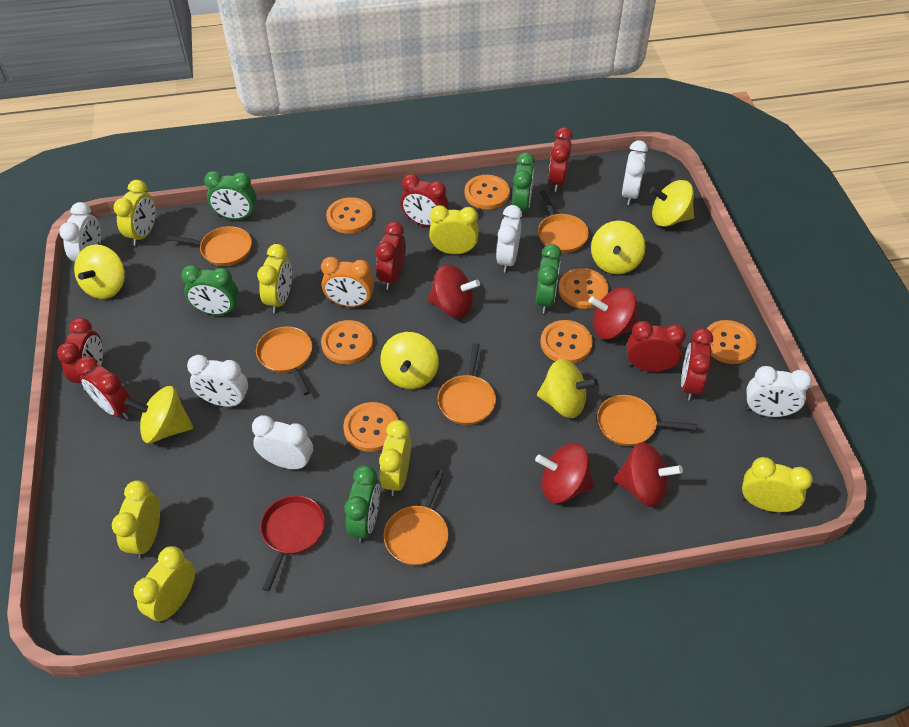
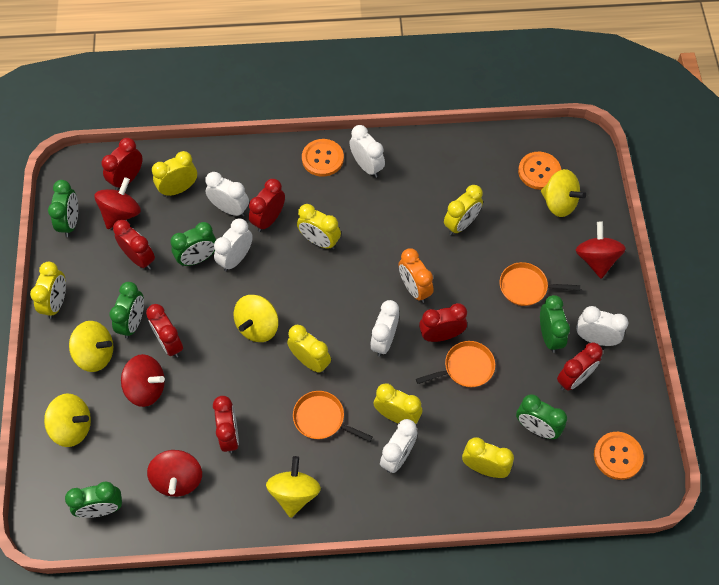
green clock: [181,265,239,315] [204,171,257,220] [344,465,380,543] [512,152,535,218] [536,244,562,313] = 5 -> [48,180,78,237] [65,481,122,518] [110,282,144,339] [170,222,216,266] [516,395,567,439] [540,295,570,353] = 6
orange button: [321,320,373,364] [326,197,373,234] [343,402,398,452] [464,175,510,210] [540,320,593,364] [558,268,608,309] [707,320,757,364] = 7 -> [302,139,344,177] [518,152,561,190] [594,432,644,480] = 3
orange pan: [167,226,252,266] [256,326,312,395] [384,470,448,566] [437,343,496,425] [538,190,589,253] [597,395,697,446] = 6 -> [293,391,373,442] [416,341,495,387] [500,262,580,306] = 3
red pan: [260,495,325,591] = 1 -> none = 0
yellow spinning top: [74,244,125,299] [124,386,193,443] [380,332,439,389] [537,359,598,418] [591,221,645,274] [650,180,694,227] = 6 -> [44,393,91,447] [69,321,113,372] [234,295,279,342] [266,456,321,518] [541,169,586,217] = 5

